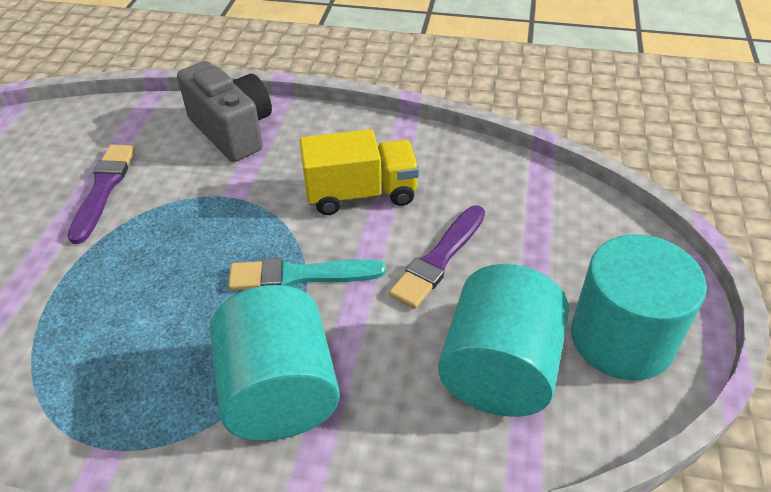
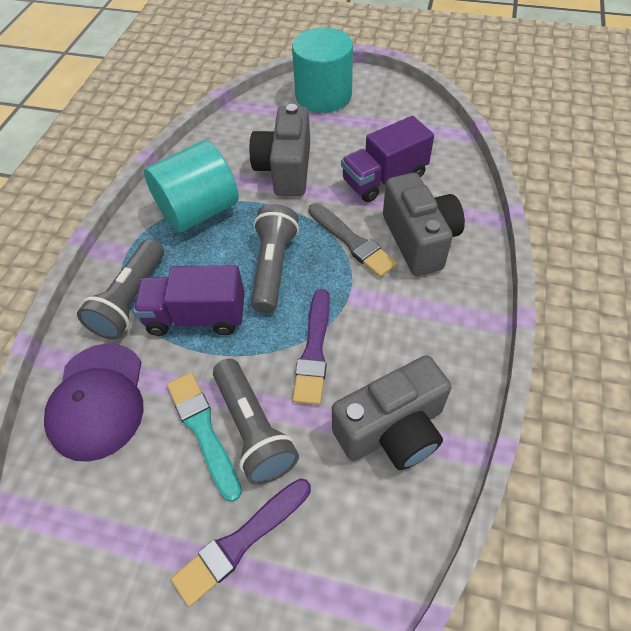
grey brush: none = 0 -> [309,203,397,277] = 1
grey camera: [177,61,272,162] = 1 -> [250,104,310,196] [332,355,452,470] [383,173,465,276] = 3
grey flashlight: none = 0 -> [77,239,164,340] [213,359,299,485] [251,204,299,313] = 3
purple cap: none = 0 -> [44,343,144,462] = 1
purple truck: none = 0 -> [133,265,245,336] [341,116,434,202] = 2
turquoise cylinder: [210,285,340,441] [438,264,569,417] [571,234,707,381] = 3 -> [144,140,239,233] [292,27,353,113] = 2
yellow truck: [299,129,419,215] = 1 -> none = 0

